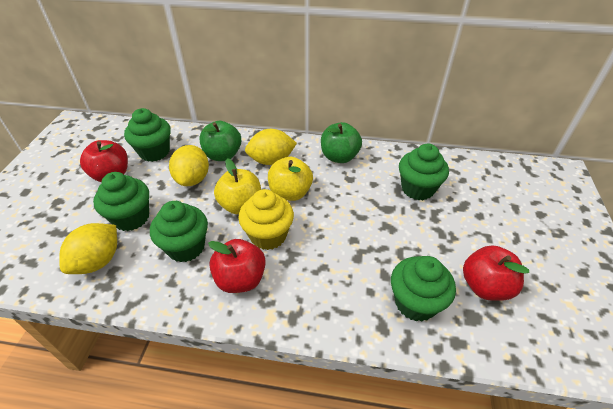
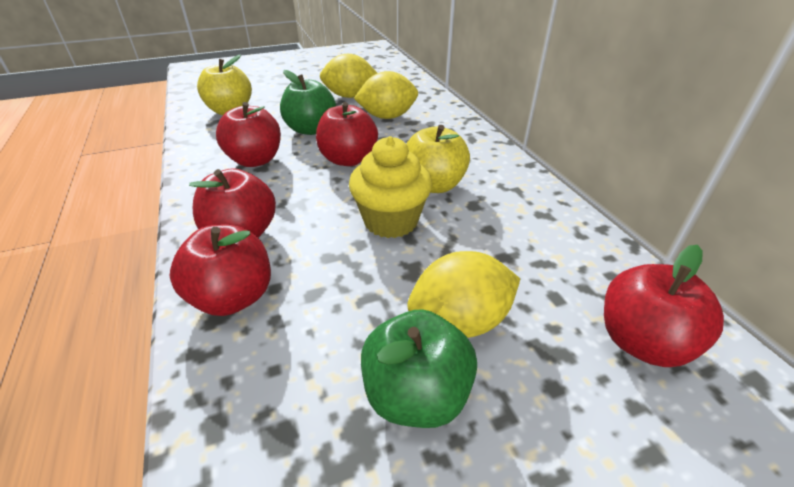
green cupcake: [93,172,149,231] [124,108,171,162] [150,201,208,262] [391,256,456,322] [399,144,449,200] = 5 -> none = 0
red apple: [80,140,128,182] [208,239,266,293] [463,245,529,301] = 3 -> [170,224,271,316] [189,168,276,238] [216,102,281,167] [316,102,378,166] [604,245,724,367] = 5

